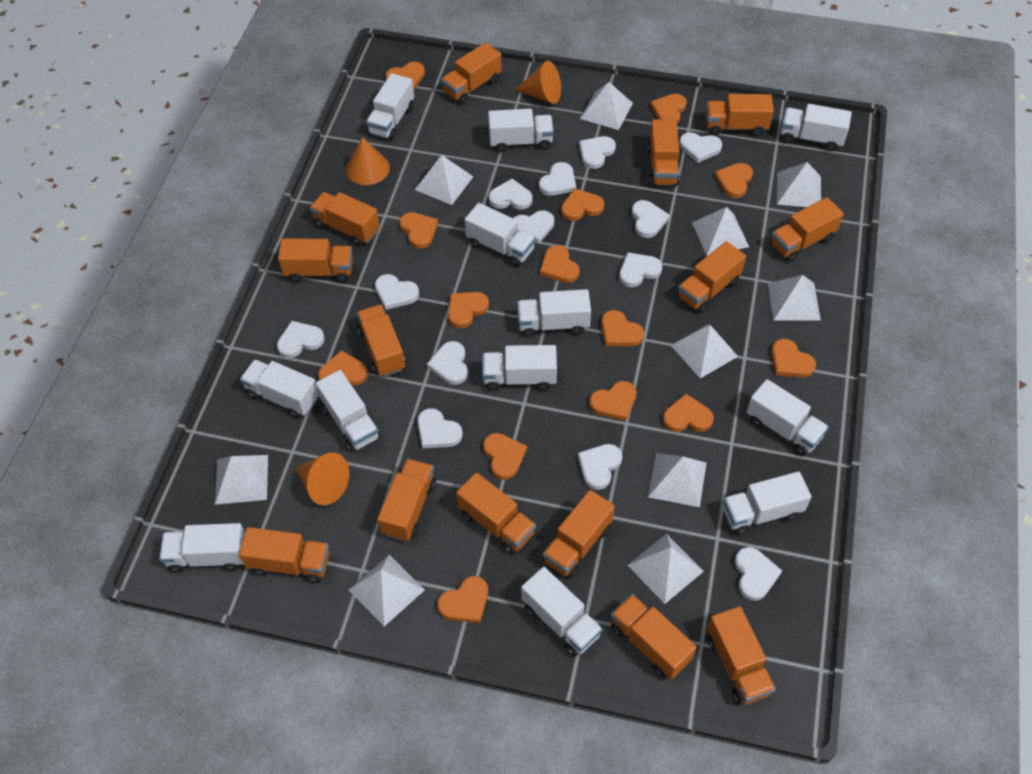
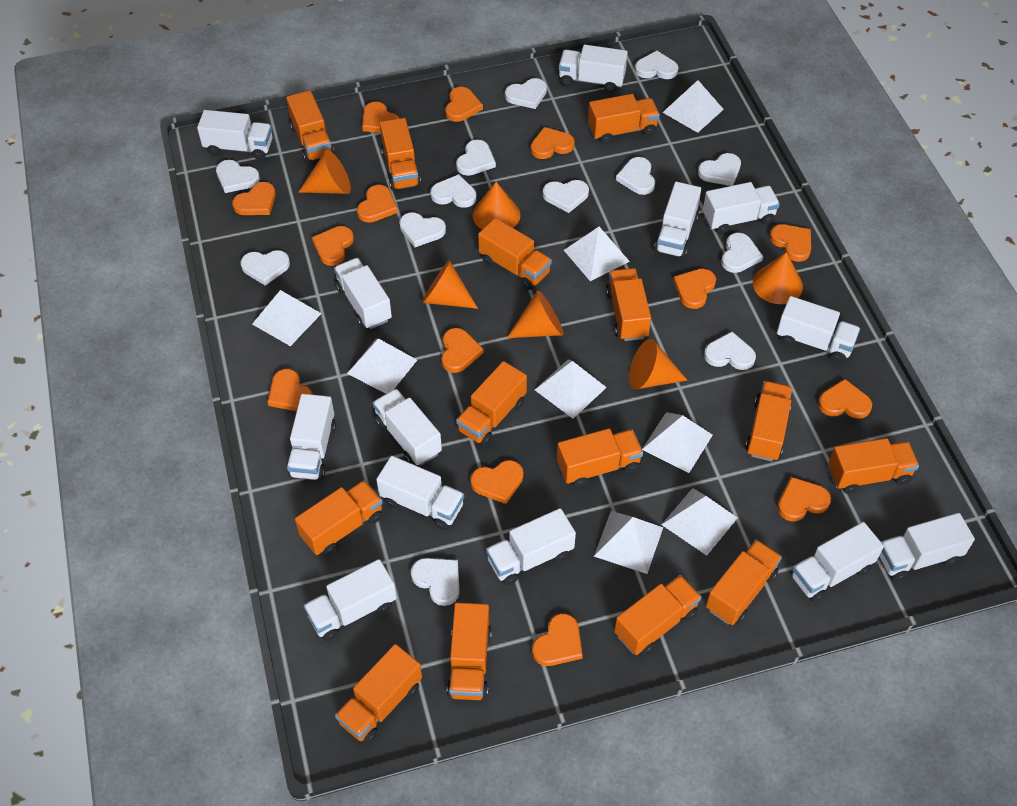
orange cone: [295,452,349,505] [346,137,390,185] [515,61,561,104] = 3 -> [298,150,351,194] [422,260,478,309] [472,182,520,229] [507,290,564,338] [629,339,687,390] [753,252,803,304] = 6
white pyramid: [215,455,268,505] [349,555,425,626] [415,155,473,205] [580,82,633,130] [628,534,704,604] [648,453,707,507] [671,324,738,378] [692,207,749,256] [768,275,821,321] [777,162,821,207] = 10 -> [252,290,322,346] [347,338,417,394] [535,359,607,419] [564,227,630,281] [594,511,663,574] [642,412,713,473] [661,488,737,556] [662,80,724,133] = 8
white truck: [159,523,245,573] [240,359,319,418] [316,370,381,452] [366,73,414,140] [465,203,536,267] [482,345,557,391] [488,108,554,152] [517,289,591,338] [521,567,602,657] [723,471,812,535] [747,379,829,456] [781,104,852,151] = 12 -> [197,110,273,160] [287,394,336,480] [304,559,397,641] [334,258,392,329] [373,388,442,466] [376,456,464,530] [486,508,576,585] [559,45,628,92] [654,182,701,258] [703,182,780,234] [777,296,860,363] [791,522,884,602] [879,513,975,581] = 13

